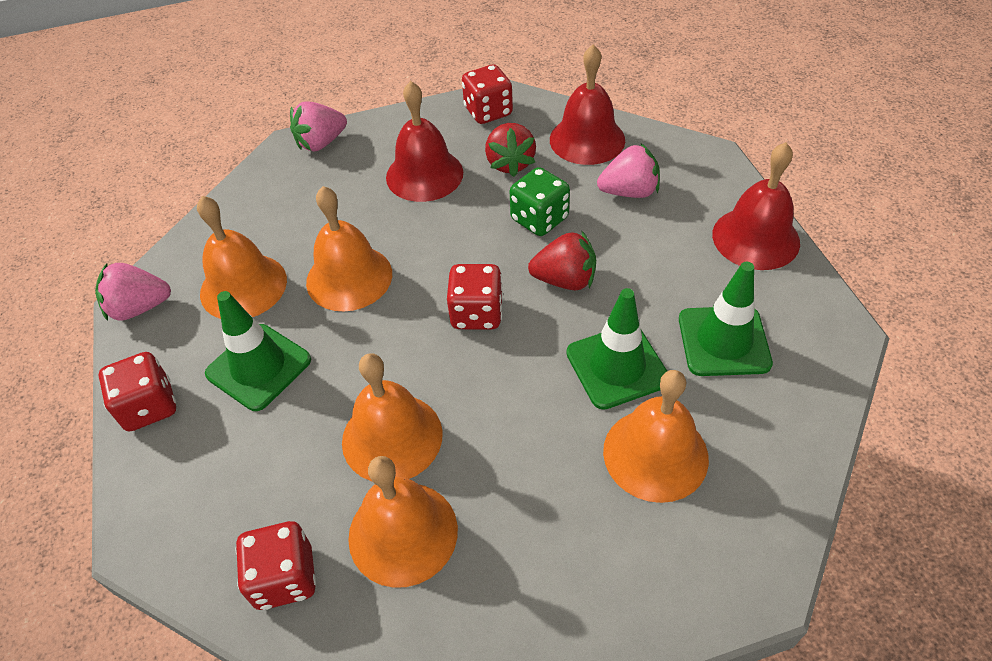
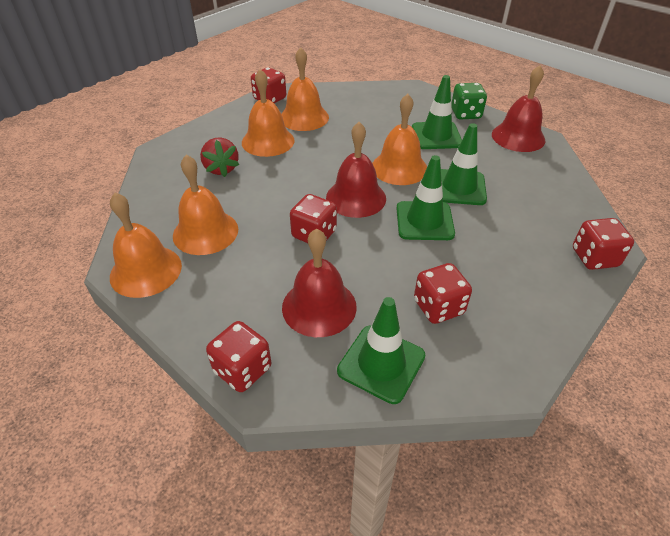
green traffic cone: [205,291,311,411] [566,288,667,410] [679,262,773,376] = 3 -> [337,297,425,404] [396,155,455,240] [412,75,462,149] [441,123,487,205] = 4
pink strawberry: [95,263,171,321] [290,101,347,151] [597,144,660,198] = 3 -> none = 0
red dice: [98,352,176,431] [236,521,316,610] [447,264,503,330] [462,64,513,124] = 4 -> [206,321,272,392] [251,67,286,103] [290,194,337,243] [414,263,472,324] [573,218,634,270] = 5
red strawberry: [485,123,536,177] [528,230,596,290] = 2 -> [200,138,239,177] = 1

